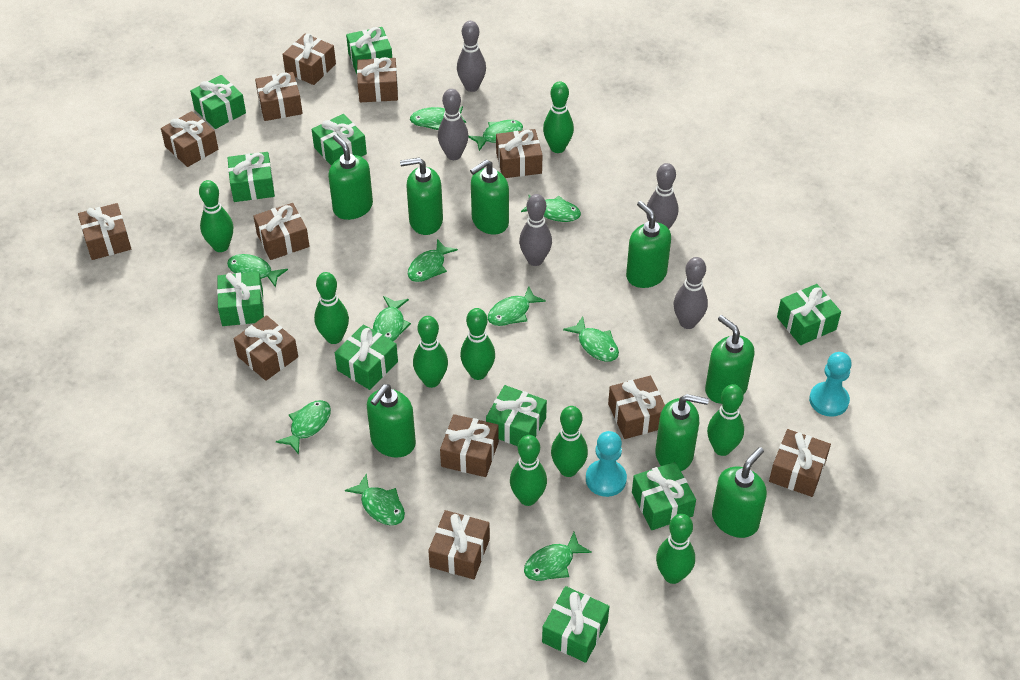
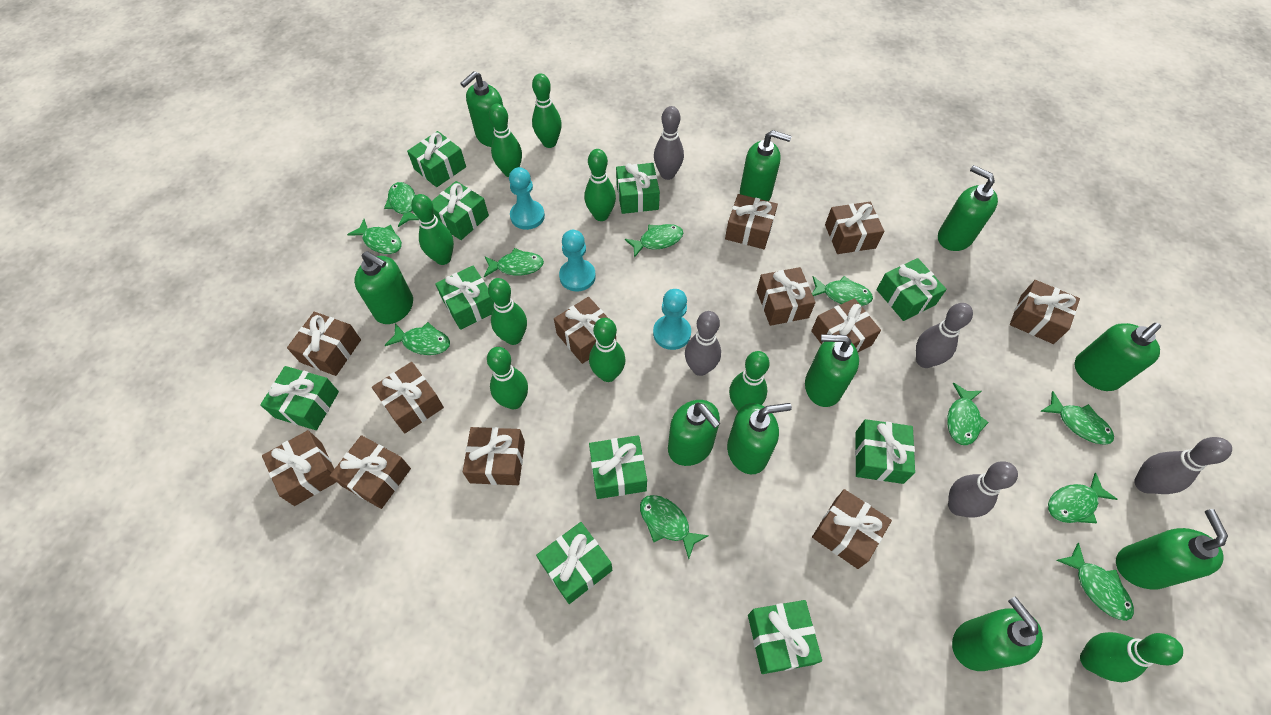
green soap dispenser: [328,134,373,220] [367,384,416,458] [400,158,443,235] [470,160,509,235] [626,201,671,288] [655,394,709,471] [705,315,755,404] [712,447,767,538] = 8 -> [354,251,413,324] [460,71,503,147] [668,400,720,466] [727,403,792,474] [740,130,792,201] [805,334,859,407] [938,165,998,251] [952,596,1043,671] [1074,323,1161,391] [1116,509,1228,590] = 10
turquoise pawn: [586,431,627,497] [809,352,852,417] = 2 -> [509,167,545,230] [559,230,596,291] [653,289,691,350] = 3

